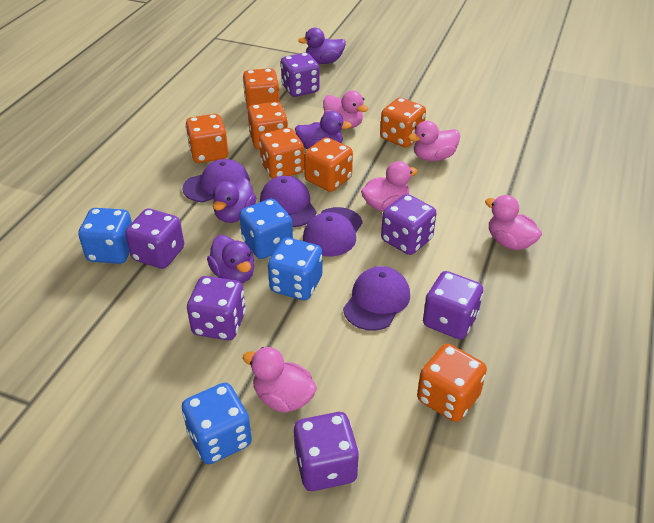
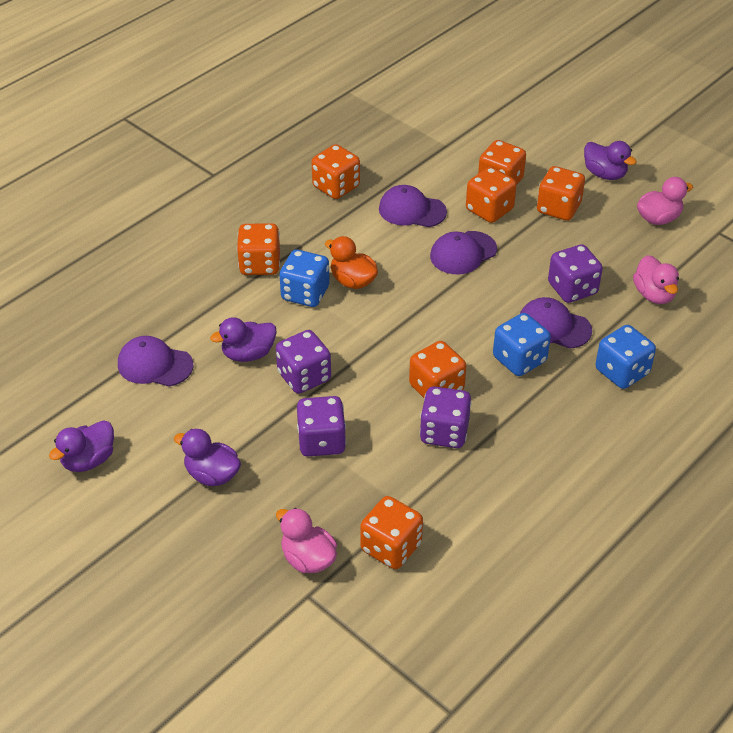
blue dice: [78,208,132,264] [182,382,252,464] [239,199,293,259] [268,237,322,300] = 4 -> [280,250,330,307] [493,313,551,376] [595,325,656,389] = 3
orange duck: none = 0 -> [325,236,378,289] = 1
pink duck: [243,347,317,413] [323,91,368,128] [361,161,418,211] [408,121,460,161] [485,195,542,250] = 5 -> [276,508,337,573] [633,255,679,304] [637,177,693,225] = 3
purple dice: [125,209,184,269] [187,276,246,340] [281,53,320,97] [294,412,359,491] [381,194,437,255] [423,271,483,339] = 6 -> [276,330,331,394] [297,396,346,457] [420,386,472,448] [548,244,603,303] = 4

